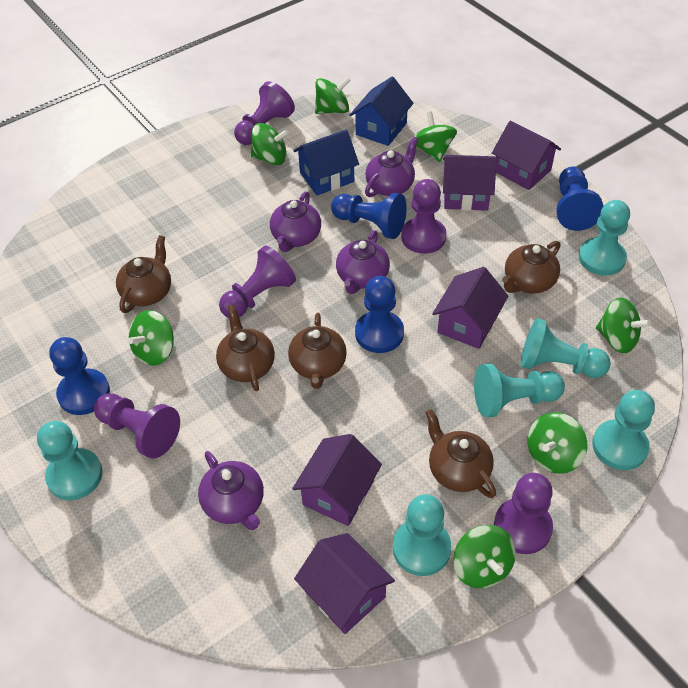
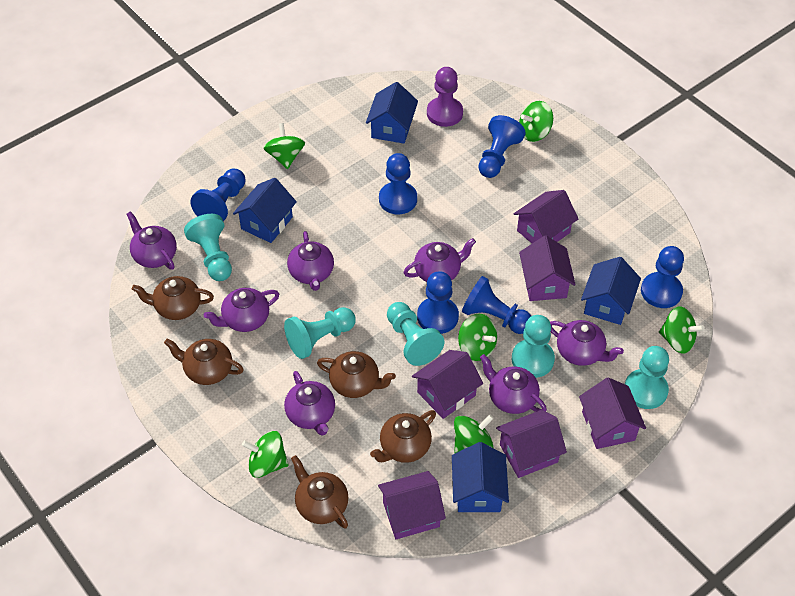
blue house: [293,130,359,196] [350,77,414,146] = 2 -> [233,178,297,243] [366,82,418,144] [452,442,509,512] [581,257,641,325] = 4
blue pawn: [49,337,110,415] [331,193,407,239] [355,276,404,353] [556,167,603,231] = 4 -> [190,169,246,221] [379,153,417,214] [417,271,459,334] [462,276,531,334] [478,115,525,178] [641,246,684,308] = 6
green spinning top: [128,310,174,366] [251,123,289,165] [315,77,351,114] [414,111,457,162] [453,525,516,588] [527,412,587,474] [596,298,651,353] = 7 -> [242,431,289,478] [263,123,305,169] [454,415,494,453] [458,314,497,361] [519,101,553,142] [659,306,705,354] = 6
purple house: [292,434,382,526] [294,533,395,634] [432,267,508,349] [443,155,497,211] [492,121,561,190] = 5 -> [378,471,446,539] [412,350,483,419] [496,410,567,478] [514,190,579,243] [519,235,576,301] [579,377,646,449] = 6
purple pawn: [94,393,180,458] [219,246,296,318] [234,81,295,145] [401,179,447,254] [494,473,553,554] = 5 -> [427,67,463,127] = 1
purple teapot: [198,451,264,530] [270,192,321,252] [336,230,390,294] [365,137,419,197] = 4 -> [127,211,177,270] [204,288,279,332] [284,371,335,436] [287,231,334,291] [403,238,476,282] [480,354,547,414] [550,320,624,366] = 7
turquoise pawn: [37,421,102,500] [393,494,451,576] [474,364,565,417] [521,318,611,378] [579,200,630,276] [592,390,655,470] = 6 -> [184,214,232,281] [284,307,355,359] [387,302,445,366] [512,315,555,378] [625,346,669,409] = 5

